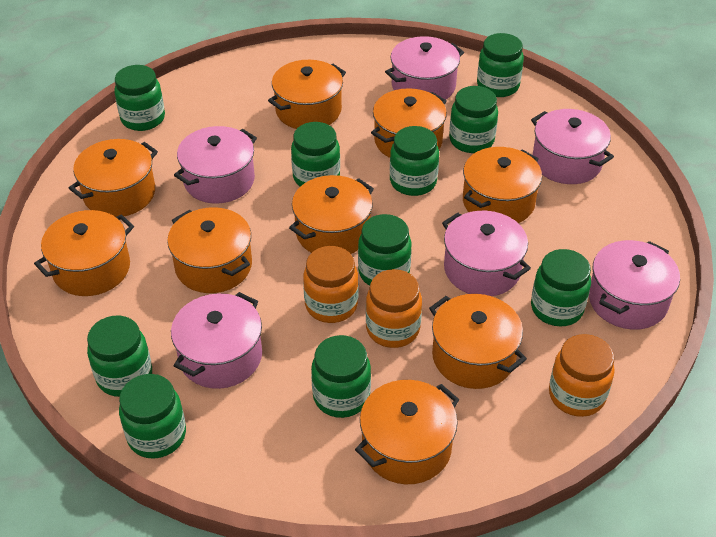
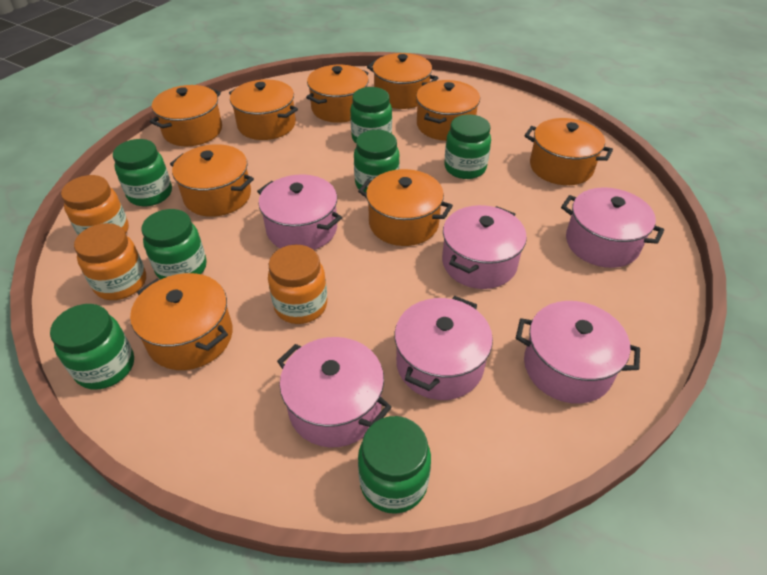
green jar: [87,316,152,397] [114,65,165,131] [119,374,186,459] [291,122,340,187] [311,335,371,418] [358,214,412,286] [390,126,439,196] [449,86,498,153] [477,33,524,97] [531,249,591,327] = 10 -> [50,304,134,390] [113,139,172,206] [141,209,207,280] [350,87,392,143] [354,130,400,192] [358,416,431,514] [444,114,491,179] = 7

